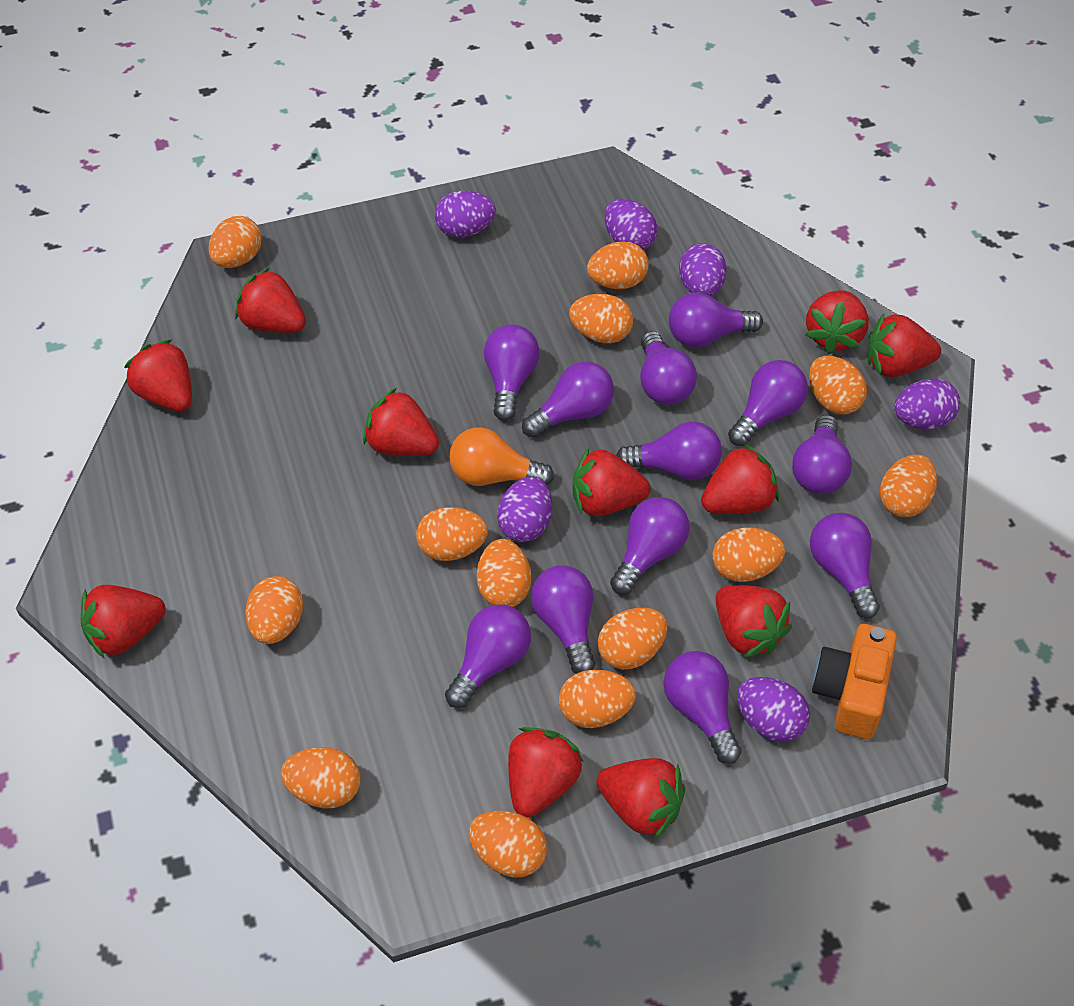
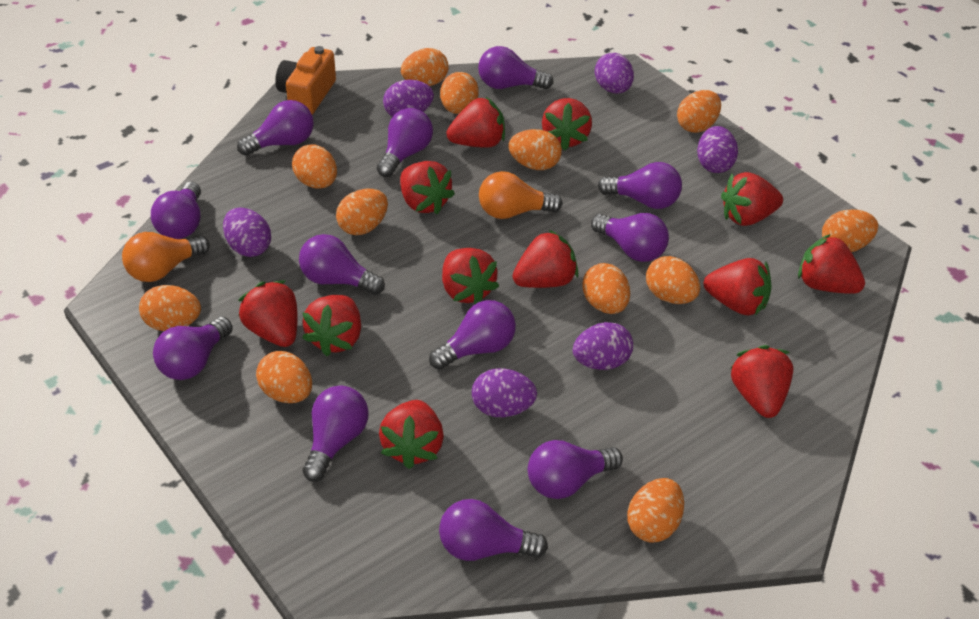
orange egg: [208,216,262,268] [245,576,303,644] [281,747,361,809] [416,507,488,561] [468,811,547,878] [477,539,531,607] [559,670,636,728] [569,294,633,343] [587,241,649,289] [598,608,667,669] [713,528,785,582] [809,356,867,414] [880,455,937,517] = 13 -> [139,285,201,331] [256,351,312,403] [292,144,337,189] [336,189,388,235] [401,48,448,86] [440,72,479,114] [508,129,562,170] [582,263,630,314] [627,478,684,543] [646,256,700,304] [677,90,721,133] [822,209,878,252] = 12
orange light bulb: [449,427,554,486] = 1 -> [122,232,210,282] [479,171,563,219] = 2
red strawberry: [81,585,166,658] [124,339,192,411] [235,268,306,333] [363,388,439,456] [508,727,583,818] [572,448,651,516] [597,758,685,840] [701,444,779,514] [715,585,792,658] [805,290,869,354] [867,313,941,377] = 11 -> [238,280,298,347] [302,295,361,356] [379,400,444,469] [400,161,455,215] [442,248,499,304] [446,97,505,148] [513,230,578,288] [542,98,592,151] [704,258,771,315] [721,172,783,226] [730,345,793,418] [798,234,865,294] = 12

